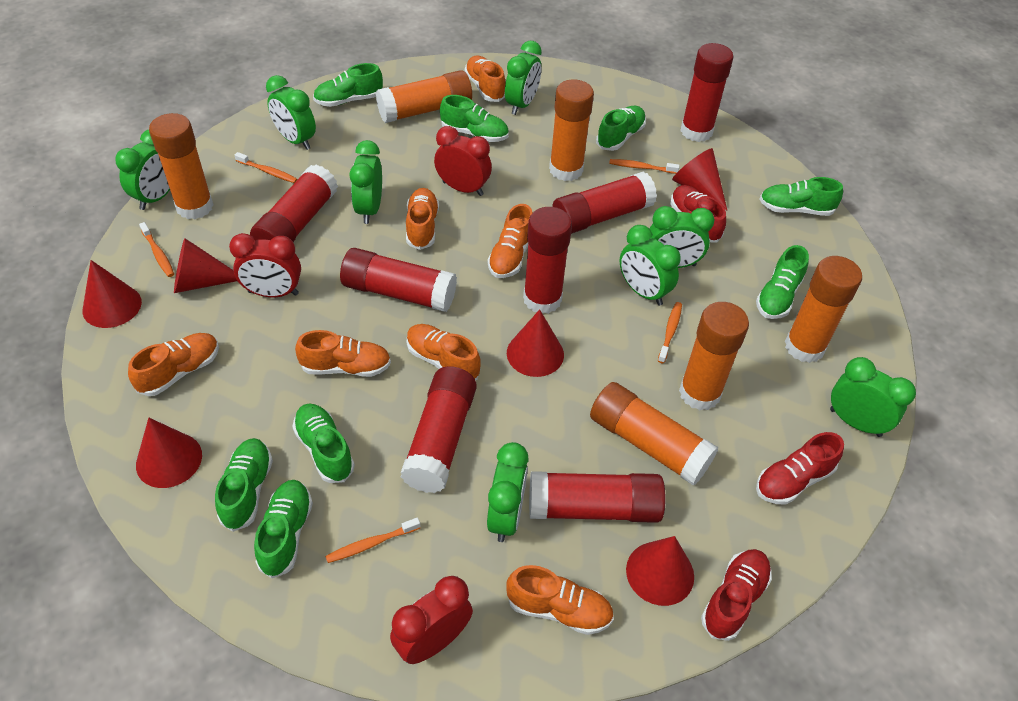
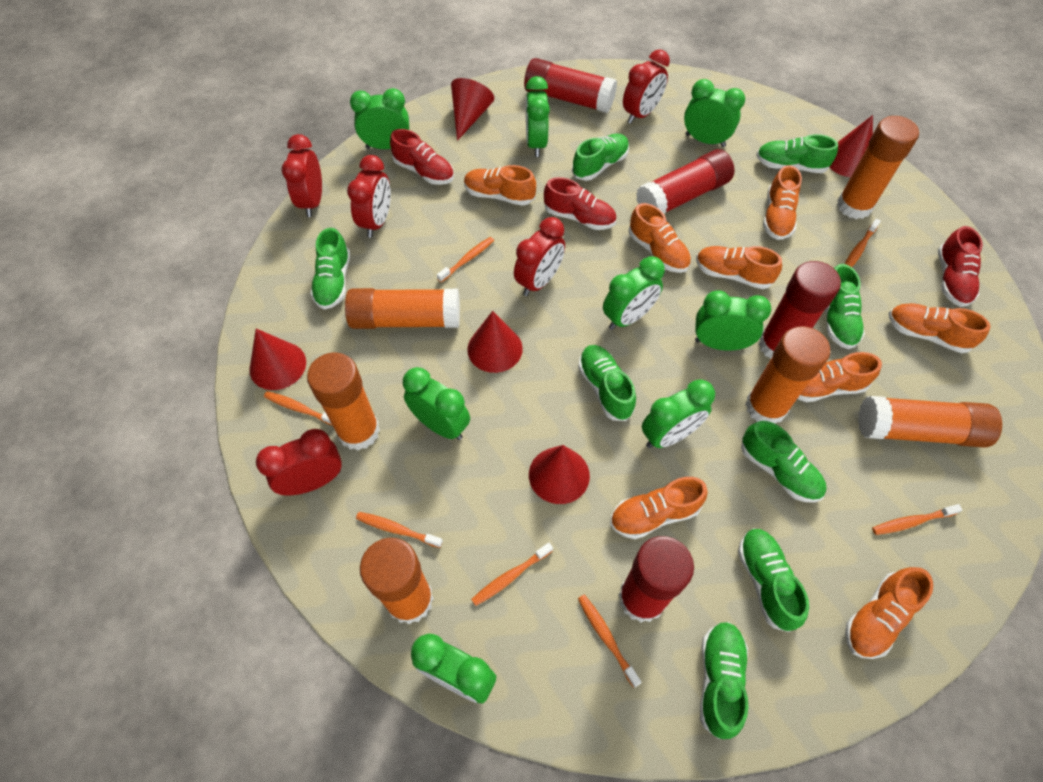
orange shoe: [128,333,219,396] [295,330,391,377] [406,188,439,250] [407,324,481,380] [465,55,506,102] [488,204,533,278] [506,565,614,635] = 7 -> [464,165,536,206] [610,477,708,539] [629,203,691,273] [696,246,782,289] [763,165,802,240] [798,352,882,402] [845,567,933,659] [889,303,990,353] = 8
orange toothbrush: [139,222,174,277] [235,152,298,183] [325,518,420,563] [609,159,680,174] [658,302,682,363] = 5 -> [264,391,332,425] [356,512,443,548] [437,237,494,283] [471,543,553,606] [578,594,642,688] [845,219,881,267] [872,504,962,535] = 7
red clock: [229,233,301,297] [390,576,473,664] [434,126,492,196] = 3 -> [256,429,342,495] [281,134,322,217] [347,155,391,238] [514,217,565,296] [623,49,670,124] = 5
red cone: [83,260,142,328] [136,418,202,488] [174,238,237,293] [507,309,564,377] [626,536,694,606] [672,148,727,210] = 6 -> [249,329,306,390] [451,78,494,141] [467,311,523,373] [529,445,590,504] [829,115,873,177] = 5
red glue stick: [250,165,338,242] [340,248,457,312] [401,366,477,493] [523,207,572,314] [529,471,666,523] [552,171,657,234] [680,43,733,142] = 7 -> [524,58,617,113] [619,536,694,623] [636,149,734,214] [759,261,841,359] = 4

